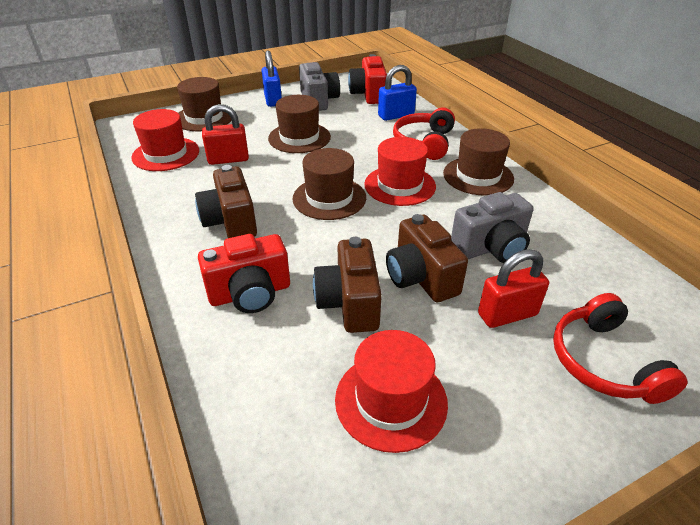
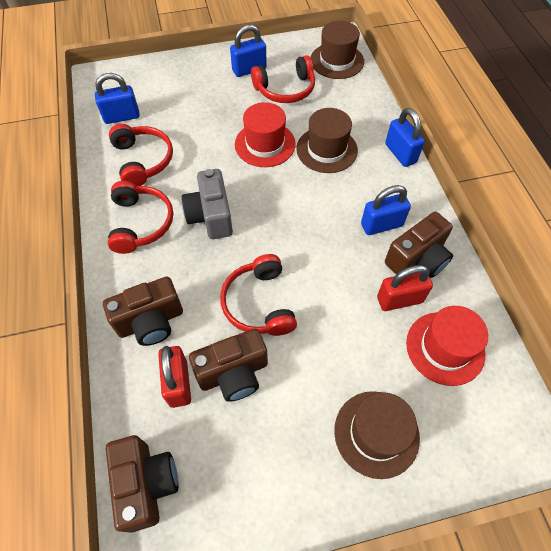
blue padlock: [261,50,282,107] [378,65,417,121] = 2 -> [95,73,140,124] [230,24,267,77] [361,185,411,235] [385,108,425,167] = 4
brown camera: [195,165,257,238] [313,237,382,333] [386,214,468,302] = 3 -> [103,277,183,346] [106,435,178,533] [189,329,268,402] [385,212,453,278] = 4
brown hat: [177,77,232,131] [268,95,331,153] [292,148,366,220] [443,128,514,196] = 4 -> [296,108,358,173] [310,21,364,79] [334,391,420,479] = 3
grey camera: [299,62,340,111] [451,192,533,263] = 2 -> [182,169,233,239] = 1
red camera: [198,234,290,313] [348,54,387,104] = 2 -> none = 0
red hat: [131,109,199,171] [335,330,448,453] [364,137,436,206] = 3 -> [235,102,296,167] [406,306,488,386] = 2
red headphones: [393,108,455,160] [553,293,688,404] = 2 -> [108,181,173,254] [109,124,173,186] [220,254,297,336] [251,55,315,103] = 4

